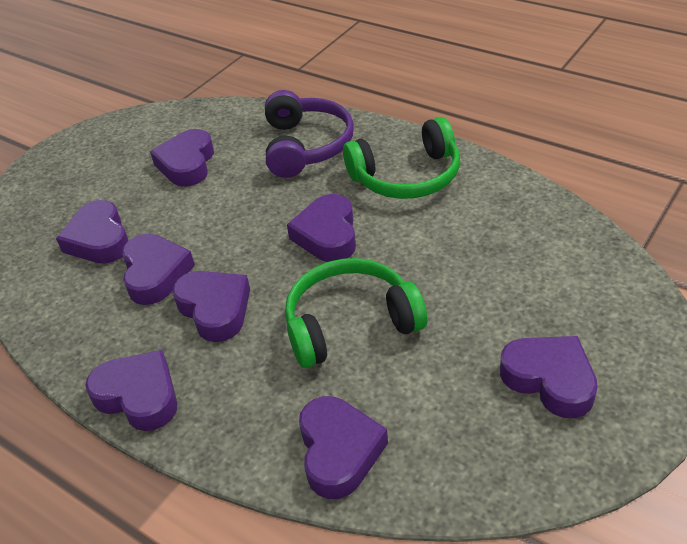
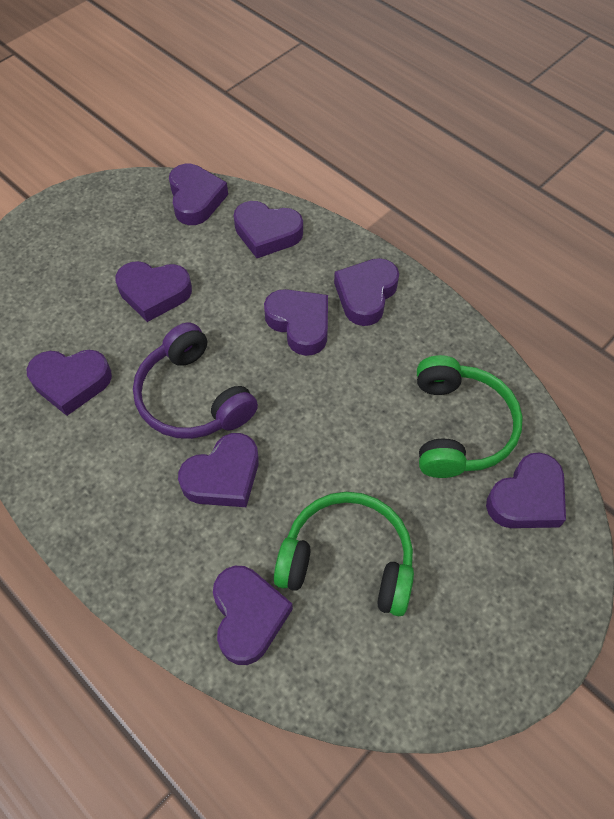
purple heart: [56,200,129,264] [85,350,177,431] [122,234,195,305] [150,129,214,187] [172,271,250,342] [287,194,356,262] [299,396,388,499] [500,336,598,418] = 8 -> [26,350,112,416] [115,261,192,322] [169,164,228,225] [178,433,259,507] [213,566,293,665] [234,201,303,258] [264,289,328,356] [334,258,399,326] [486,453,566,528] = 9

